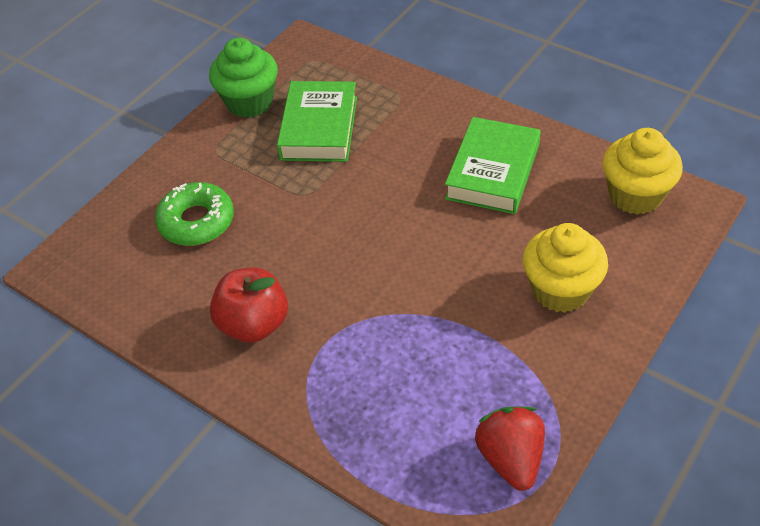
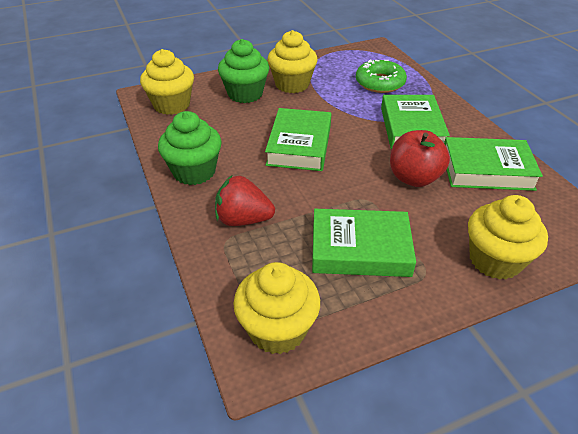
green book: [277,81,357,162] [445,117,541,214] = 2 -> [265,108,331,171] [312,209,416,277] [381,95,450,150] [444,137,543,191] = 4
green cupcake: [209,38,278,118] = 1 -> [158,111,222,185] [218,39,269,103] = 2
yellow cupcake: [523,223,608,313] [602,128,683,214] = 2 -> [140,49,194,115] [233,262,320,354] [267,30,317,93] [468,195,548,280] = 4

